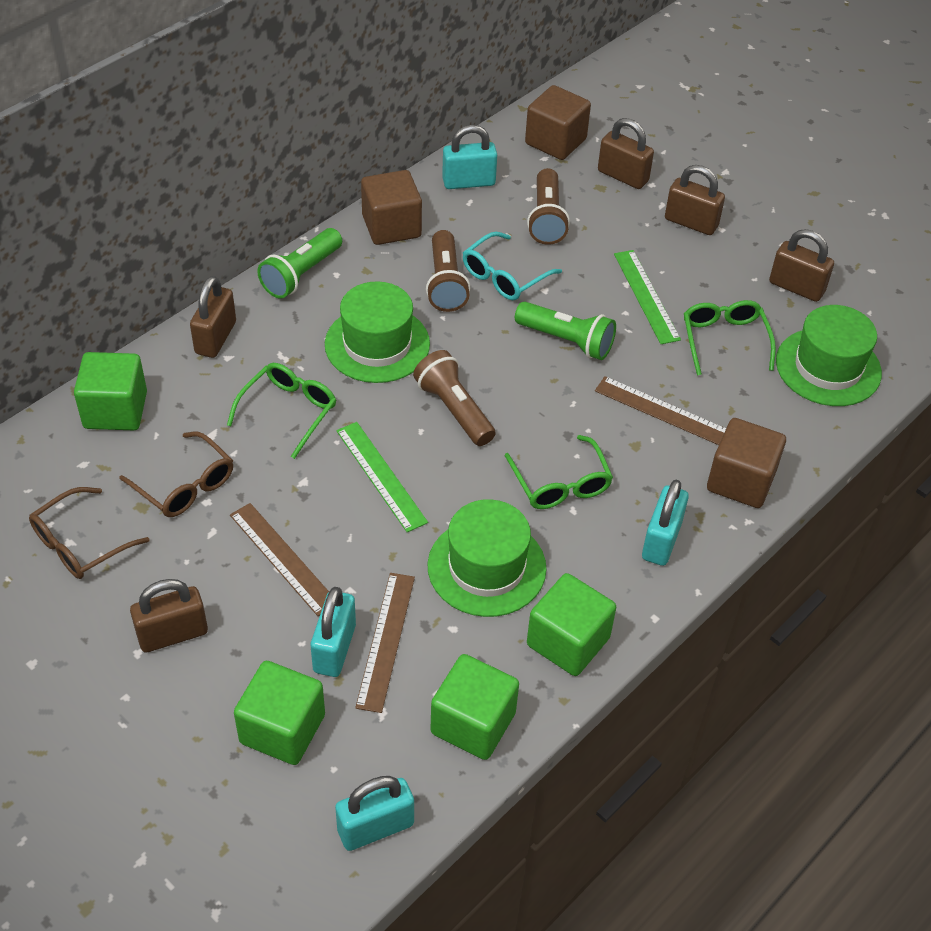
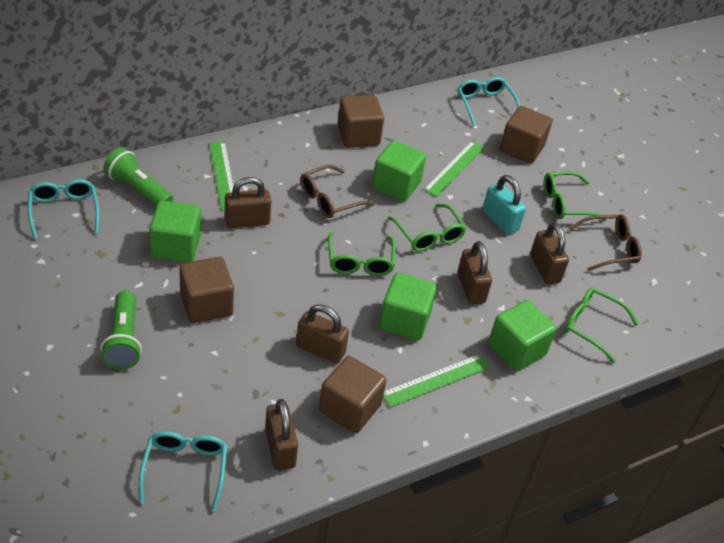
brown cube: [361,170,422,245] [525,85,591,160] [707,418,786,508] = 3 -> [179,257,234,323] [319,356,387,433] [337,95,384,148] [500,106,552,164] = 4
brown flashlight: [413,350,495,446] [426,230,470,312] [527,168,570,245] = 3 -> none = 0
brown ruler: [230,503,329,616] [355,573,415,713] [595,376,726,445] = 3 -> none = 0
green glasses: [227,363,336,459] [504,435,613,509] [684,300,776,376] = 3 -> [328,232,396,276] [388,204,466,252] [544,171,607,221] [565,287,638,363] = 4
green hat: [325,281,430,383] [428,499,547,617] [776,305,882,406] = 3 -> none = 0
green ruler: [336,422,428,532] [614,250,681,344] = 2 -> [209,142,234,211] [383,354,489,407] [423,141,485,197] = 3
turquoise glasses: [463,232,562,300] = 1 -> [28,179,100,239] [139,431,227,511] [458,77,520,126] = 3
turquoise padlock: [311,587,356,677] [335,776,414,851] [442,125,497,189] [642,480,689,566] = 4 -> [482,175,526,235] = 1

